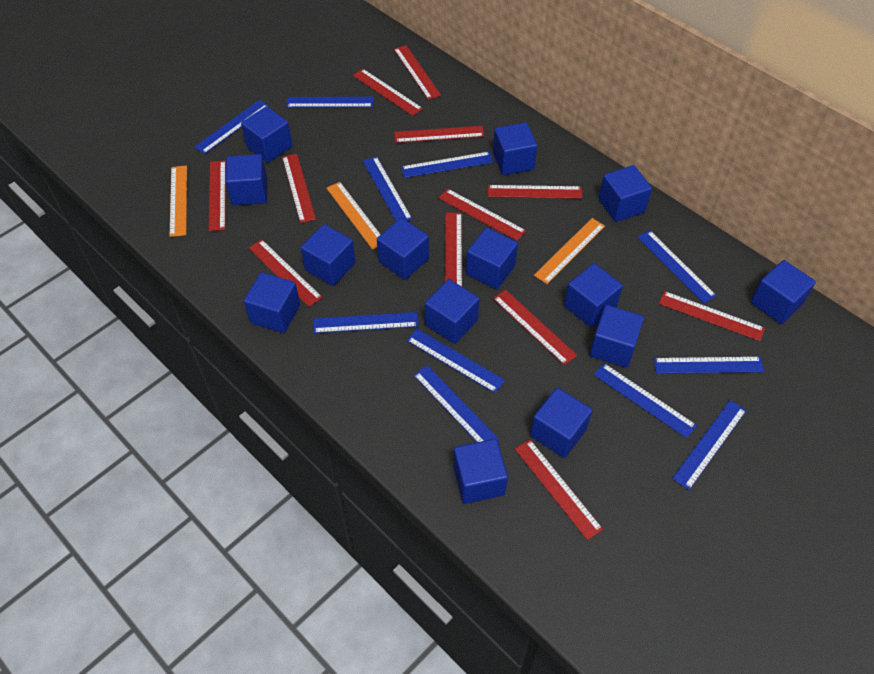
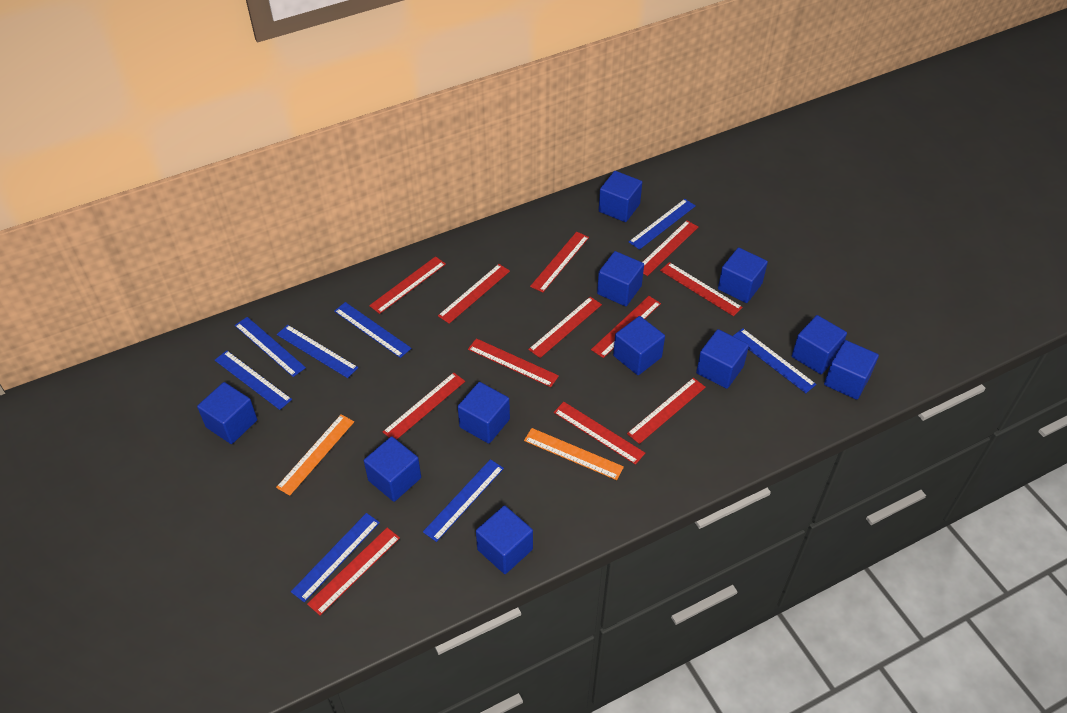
blue cube: [225,154,267,205] [241,106,293,163] [244,272,300,333] [301,224,356,286] [377,218,429,280] [425,279,479,344] [453,439,508,504] [466,228,518,289] [493,122,537,175] [530,388,592,458] [564,263,623,328] [590,305,644,368] [599,165,652,222] [751,260,816,324] = 14 -> [197,382,257,444] [364,436,421,502] [458,382,510,444] [476,506,533,574] [597,251,644,306] [599,171,642,222] [613,316,665,375] [696,329,749,389] [718,248,768,303] [792,315,847,374] [824,340,879,400] = 11
blue ruler: [194,100,269,154] [286,97,374,108] [313,312,418,333] [363,156,412,221] [401,152,493,178] [407,329,505,393] [413,365,499,442] [594,363,697,438] [637,230,717,304] [653,356,764,374] [672,400,747,490] = 11 -> [215,350,292,410] [235,317,306,377] [277,325,358,378] [291,513,380,602] [334,302,412,358] [423,459,504,542] [629,199,696,250] [733,328,816,393] = 8
orange ruler: [169,165,187,237] [326,182,381,250] [534,218,605,284] = 3 -> [276,414,354,496] [524,428,624,480] = 2

